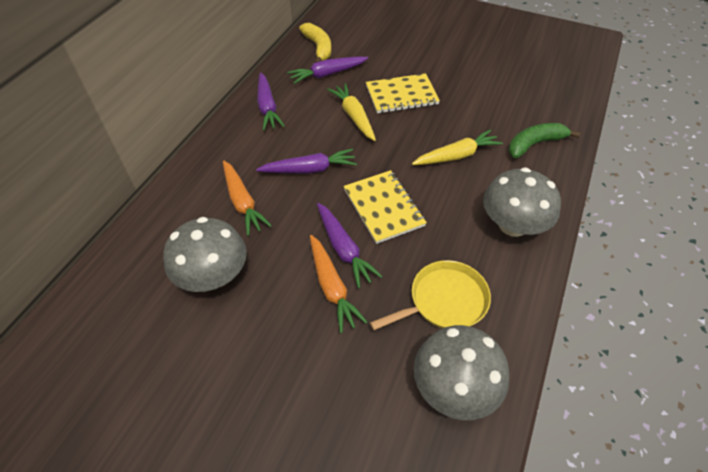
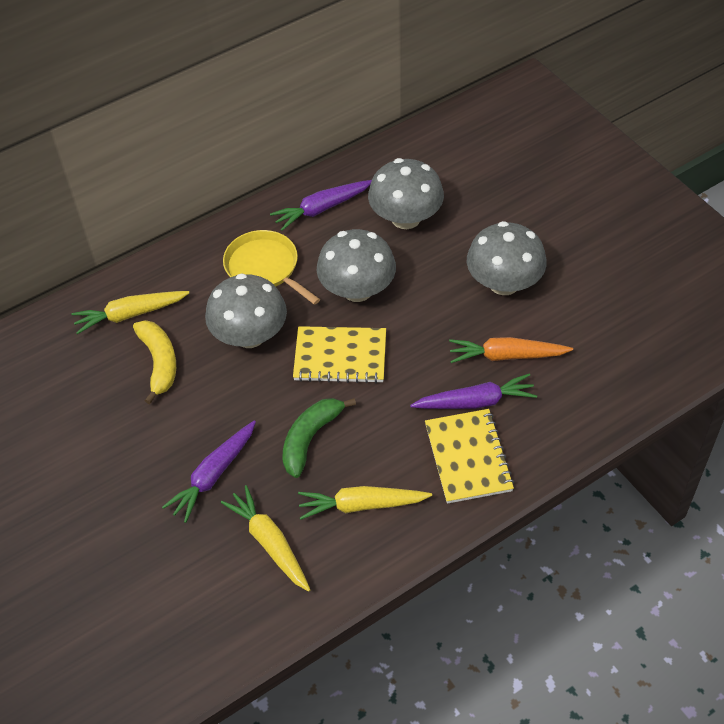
grey mushroom: [163,217,247,292] [414,325,509,420] [483,167,561,237] = 3 -> [205,274,287,348] [317,229,396,302] [368,158,444,229] [467,221,547,295] = 4
orange carrot: [223,161,272,236] [310,235,367,333] = 2 -> [449,337,573,363] = 1
purple carrot: [256,149,357,174] [257,72,285,131] [287,56,368,84] [317,203,382,288] = 4 -> [162,420,256,523] [270,180,372,231] [410,373,537,409] = 3
yellow carrot: [327,83,376,141] [412,129,503,165] = 2 -> [71,291,189,334] [221,485,310,592] [298,486,432,520] = 3

